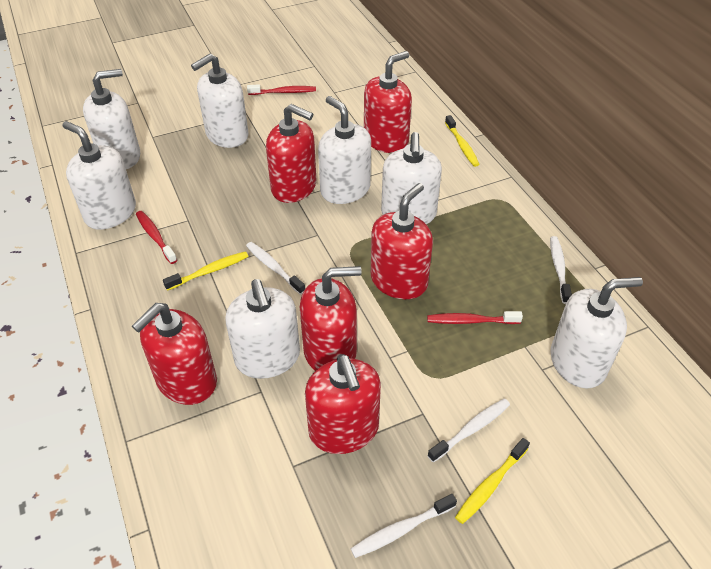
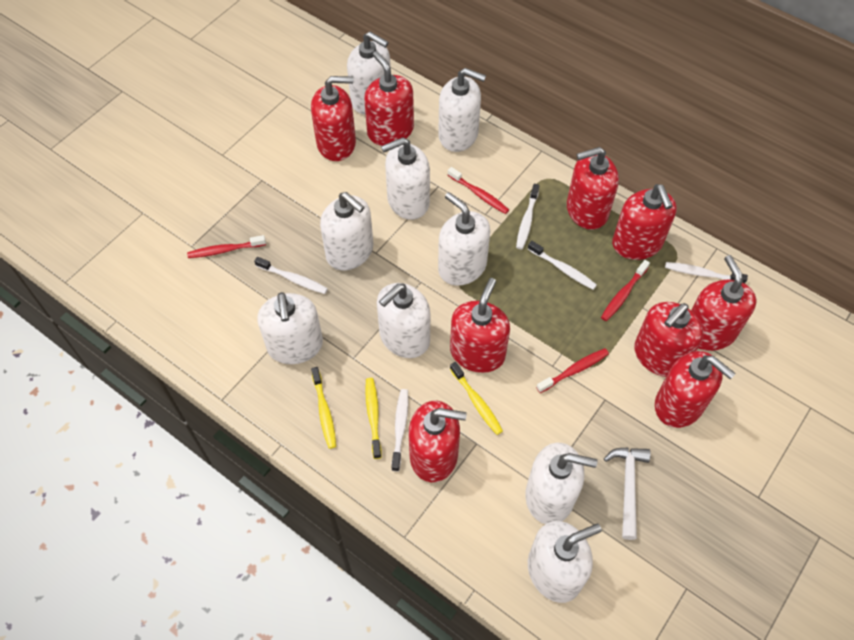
red soap dispenser: [132,303,217,405] [266,104,316,203] [300,266,362,371] [305,354,381,454] [364,51,412,153] [371,183,433,299] = 6 -> [311,76,356,161] [364,51,414,146] [409,401,467,482] [450,278,510,373] [567,147,619,230] [612,184,677,260] [634,302,703,377] [655,351,736,428] [691,255,756,351] = 9
red toothbrush: [136,211,177,264] [247,84,316,95] [427,311,523,324] = 3 -> [187,235,266,258] [448,167,509,214] [536,348,609,393] [601,260,650,321] = 4
white hammer: none = 0 -> [604,448,651,540] = 1
white soap dispenser: [63,121,136,230] [83,69,140,169] [191,54,249,148] [225,279,300,379] [318,96,371,204] [381,132,442,224] [550,277,643,389] = 7 -> [257,292,323,364] [320,192,373,271] [347,31,391,115] [377,283,430,358] [381,137,430,220] [438,68,486,152] [438,192,490,286] [525,443,597,524] [528,521,602,603] = 9
white toothbrush: [246,242,305,295] [351,494,457,558] [427,398,510,462] [550,236,572,304] = 4 -> [254,257,328,294] [391,389,409,472] [516,184,540,249] [528,241,597,290] [665,262,748,283] = 5

